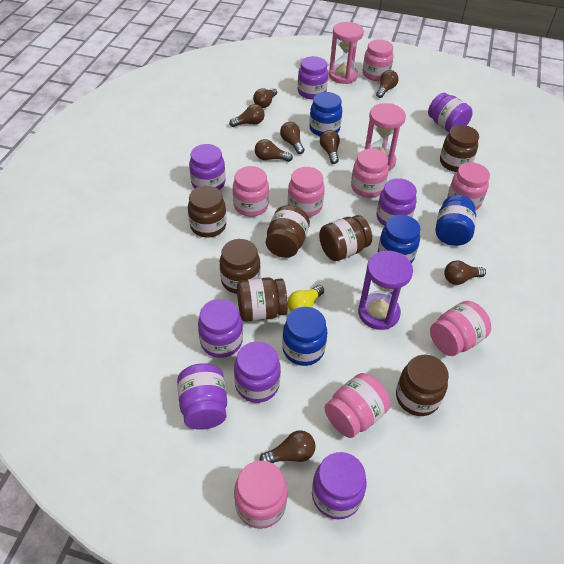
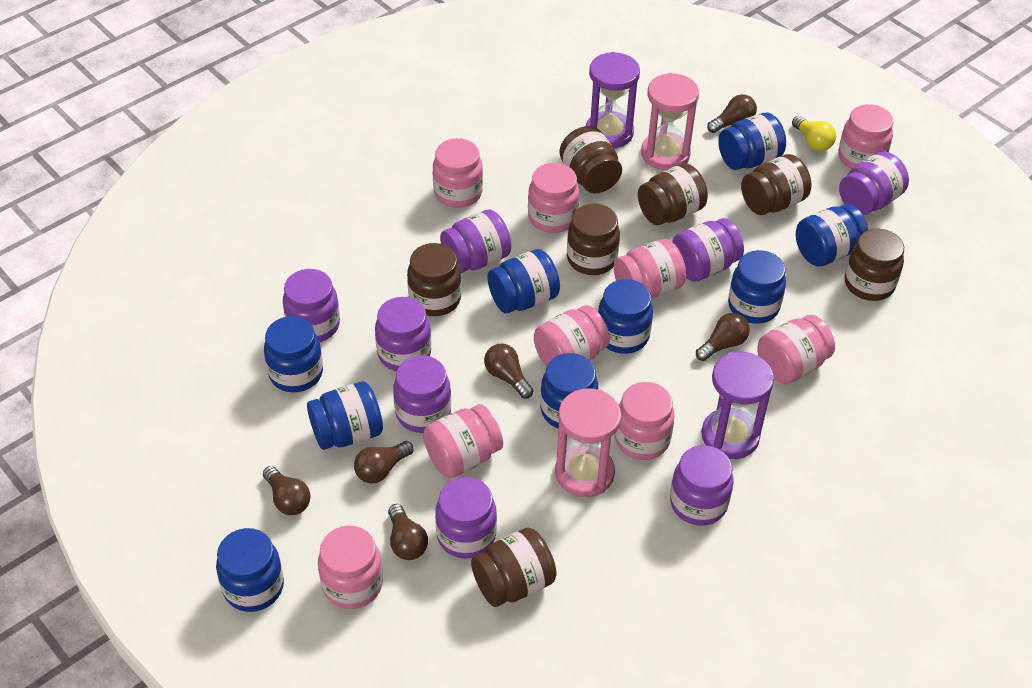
blue jar: [282,307,327,366] [309,92,342,136] [378,215,420,263] [436,195,476,246] = 4 -> [216,528,284,612] [264,316,323,392] [307,382,383,450] [488,249,560,313] [540,353,598,429] [598,279,653,354] [718,113,786,170] [728,250,786,324] [796,204,868,267] = 9
brown light bulb: [229,104,265,127] [253,88,277,108] [255,139,293,162] [260,430,315,463] [280,122,304,154] [320,130,340,164] [376,70,399,98] [444,260,486,285] = 8 -> [263,466,311,515] [354,441,413,483] [388,504,428,560] [484,344,534,399] [696,313,750,361] [707,94,757,133] = 6
pink jar: [233,166,269,217] [234,461,288,529] [288,167,325,217] [325,373,390,438] [351,149,389,198] [363,39,394,81] [430,301,491,356] [448,162,490,210] = 8 -> [318,526,383,609] [423,404,503,478] [433,138,483,208] [528,163,579,233] [534,305,610,367] [614,239,686,298] [614,382,675,460] [758,315,835,384] [838,104,893,169] = 9
purple hourglass: [358,251,413,330] = 1 -> [586,52,640,148] [701,352,774,459] = 2

